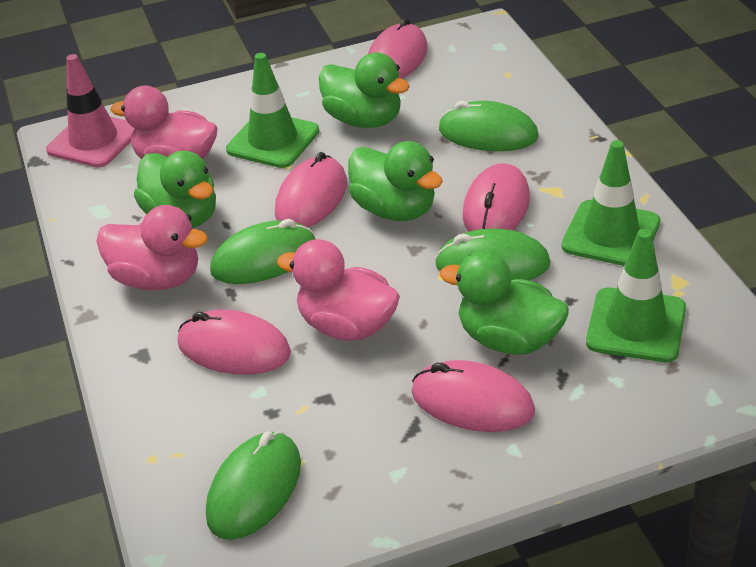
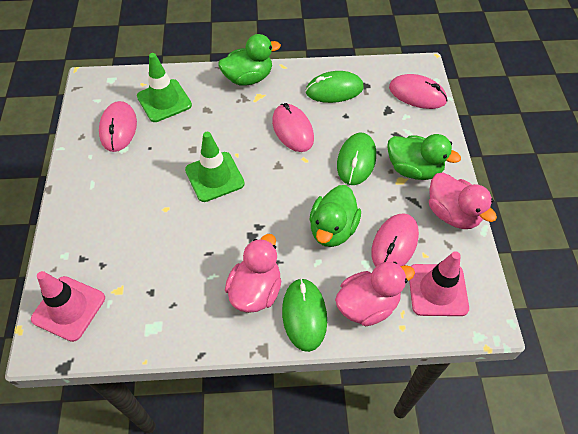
green duck: [134,151,216,228] [319,53,410,128] [348,141,443,221] [440,251,569,355] = 4 -> [218,34,281,86] [309,185,361,247] [387,134,461,180] = 3
green mouse: [206,432,301,540] [210,219,315,284] [435,229,551,281] [439,101,538,151] = 4 -> [282,278,327,352] [306,71,364,103] [337,133,376,185] = 3
green traffic cone: [226,53,319,168] [562,140,660,266] [586,229,686,362] = 3 -> [137,53,192,122] [185,132,245,202] = 2
pink mouse: [178,310,291,375] [275,152,347,227] [368,18,428,78] [411,360,535,432] [463,164,530,232] = 5 -> [99,101,137,152] [272,103,314,152] [371,213,419,266] [389,74,448,109] = 4
pink traffic cone: [46,54,135,167] = 1 -> [31,271,105,342] [409,251,469,316] = 2

